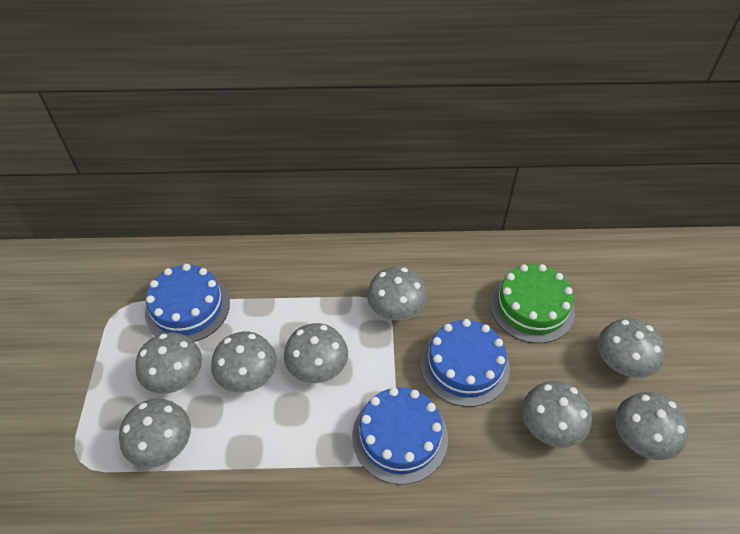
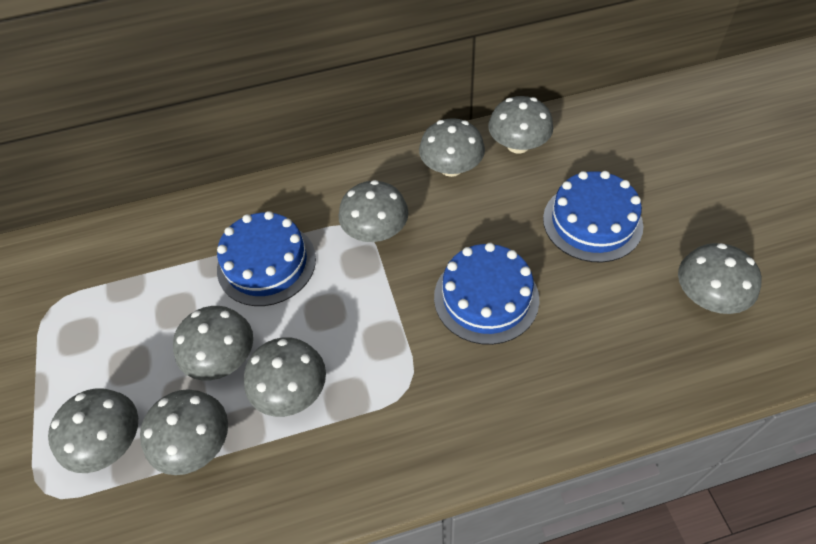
green cake: [490,264,575,343] = 1 -> none = 0

